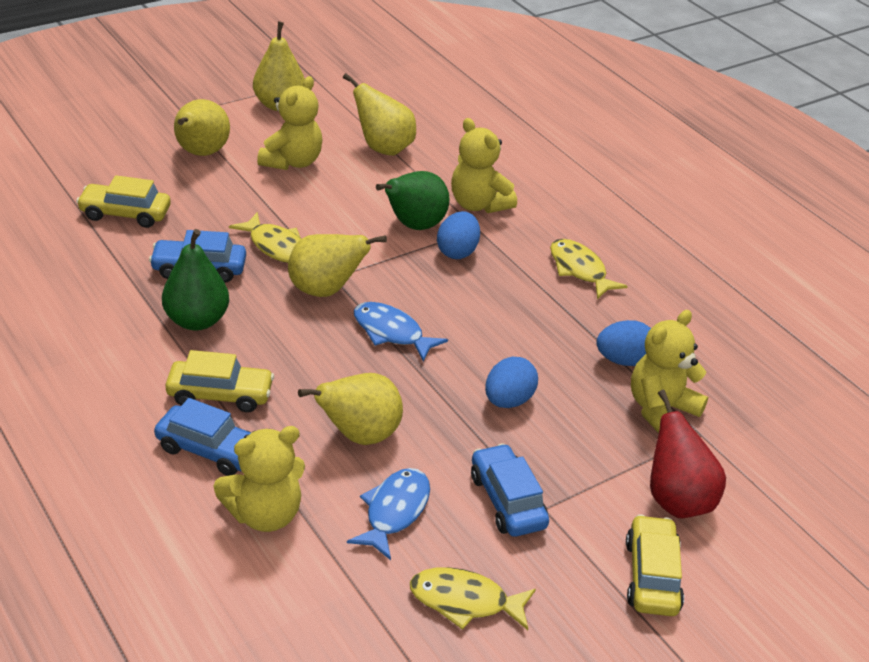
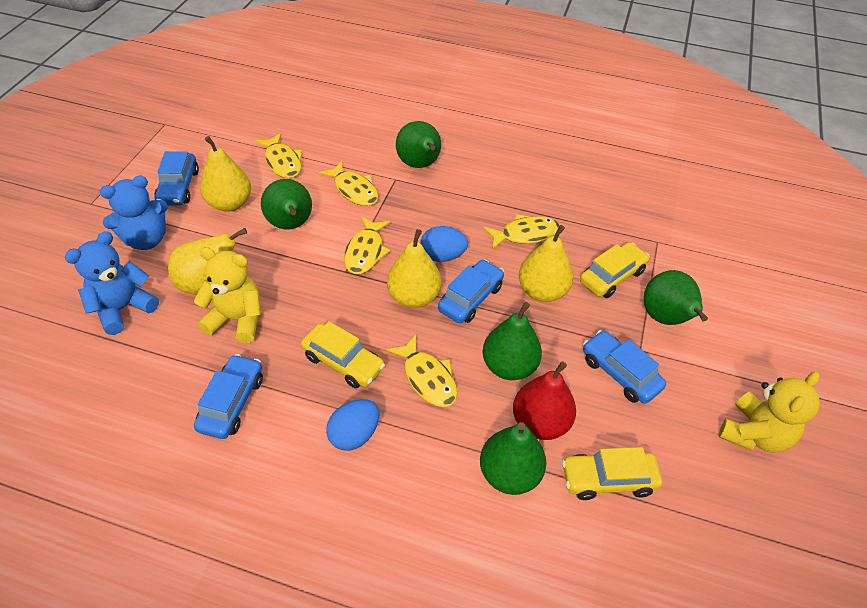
blue car: [149,230,246,282] [154,398,252,476] [471,443,549,537] = 3 -> [154,151,199,205] [194,354,263,439] [438,259,504,323] [583,330,666,404] = 4
blue egg: [437,211,480,259] [485,357,538,408] [596,320,651,366] = 3 -> [326,399,380,451] [420,226,468,262] = 2
blue fish: [347,468,430,560] [354,302,448,362] = 2 -> none = 0
blue teddy bear: none = 0 -> [65,231,159,335] [100,175,168,250] = 2
green pear: [162,229,229,330] [376,171,449,230] = 2 -> [261,179,312,229] [396,121,441,168] [480,422,546,495] [482,302,542,380] [644,270,708,325] = 5
yellow fish: [229,212,301,263] [410,567,536,630] [550,239,628,299] = 3 -> [255,133,302,178] [319,161,379,206] [344,216,390,274] [386,335,457,407] [483,214,560,250] = 5
yellow pear: [174,99,230,156] [253,22,305,111] [288,234,387,297] [298,373,403,445] [343,73,416,156] = 5 -> [168,228,247,295] [200,136,251,212] [387,229,441,308] [519,225,573,302] = 4
yellow teddy bear: [214,426,305,532] [257,76,322,170] [451,118,517,213] [631,310,708,433] = 4 -> [194,247,261,343] [719,372,820,453] = 2

